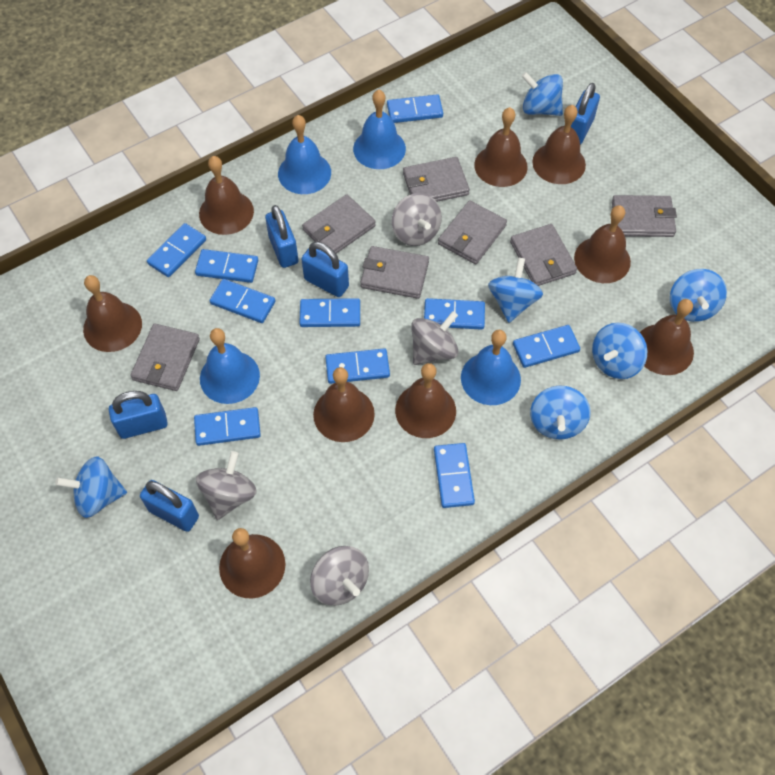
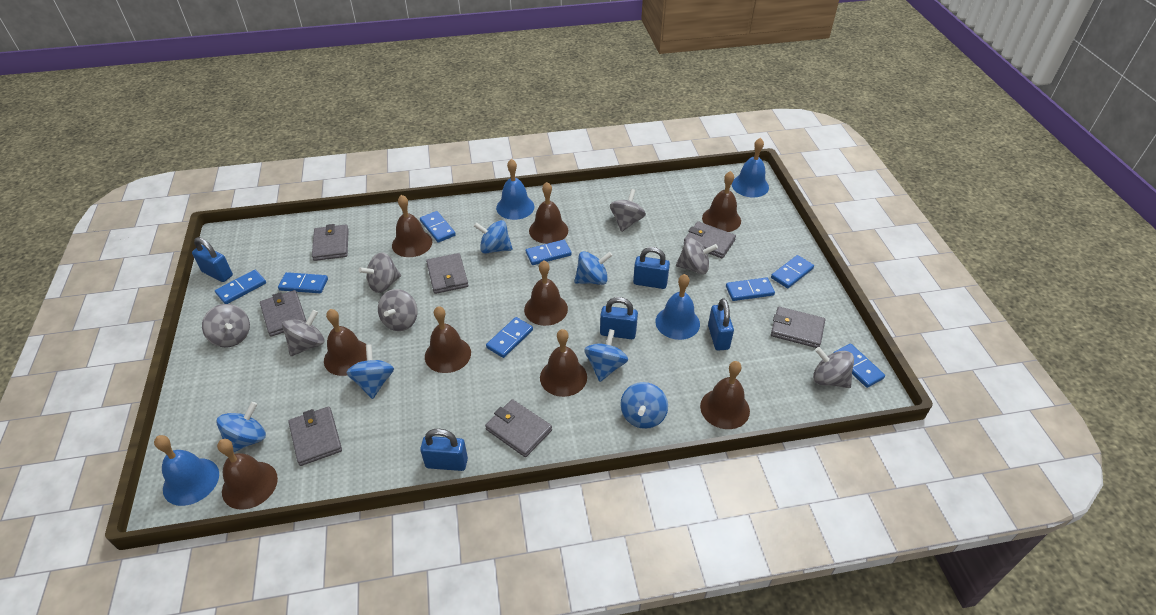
blue domino: [147,223,206,277] [194,407,261,446] [195,249,258,283] [210,279,275,323] [299,298,360,327] [325,349,390,384] [387,94,443,123] [424,298,485,330] [434,443,475,508] [513,325,580,368] = 10 -> [215,270,266,304] [278,272,328,293] [420,211,456,243] [486,317,533,358] [526,240,572,265] [726,277,775,301] [771,255,814,288] [834,344,885,388] = 8
grey spinning top: [196,451,257,520] [310,546,369,606] [392,193,442,246] [411,311,458,365] = 4 -> [202,304,250,347] [282,310,324,356] [358,252,401,293] [378,289,418,331] [610,189,646,232] [676,238,718,274] [813,347,854,388] = 7

